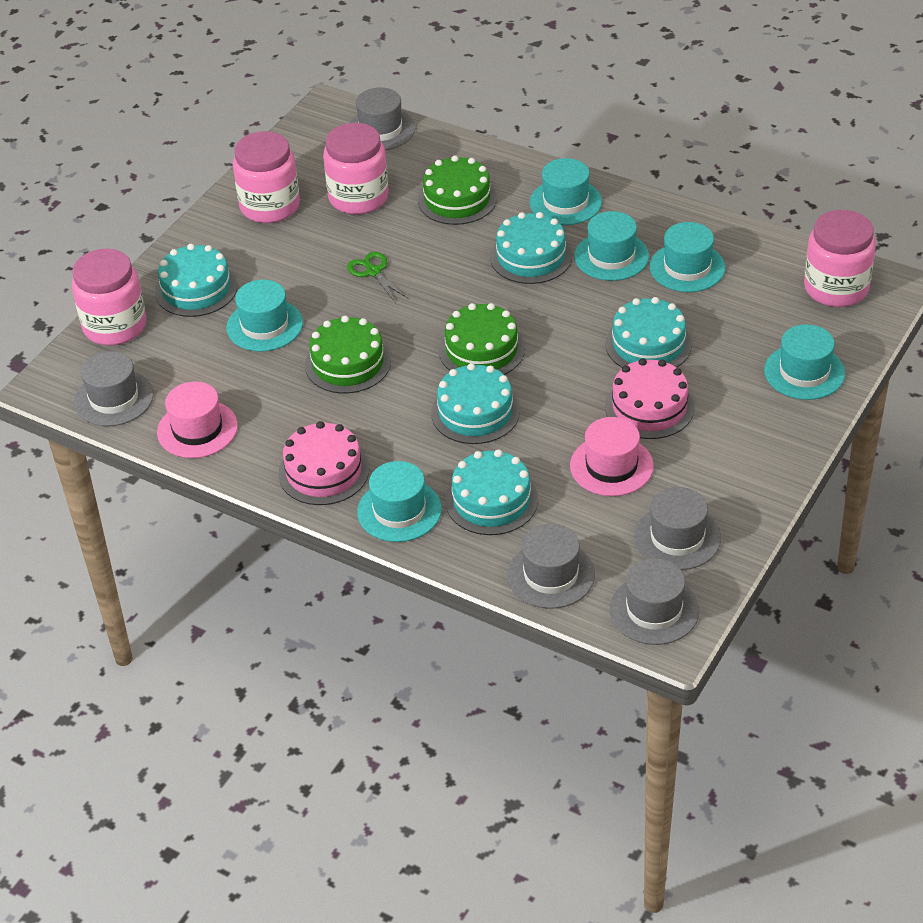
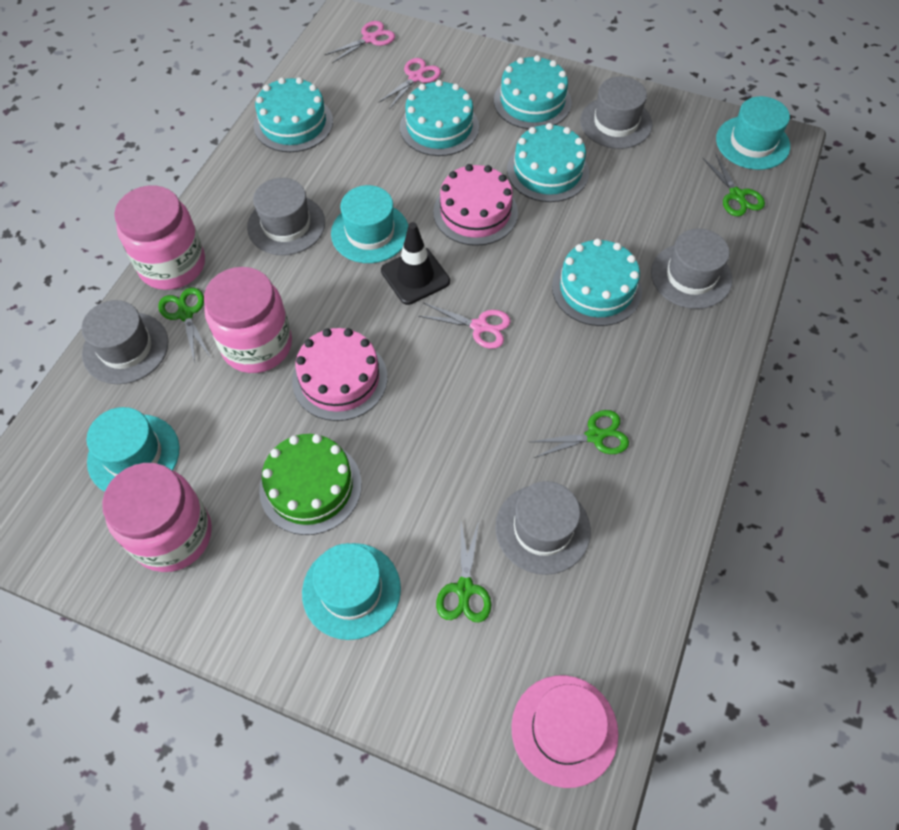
black traffic cone: none = 0 -> [381,222,450,305] = 1
green cake: [305,316,391,394] [418,155,497,225] [439,303,525,375] = 3 -> [259,434,362,535] = 1
green scissors: [347,252,409,303] = 1 -> [158,287,211,363] [436,521,491,622] [530,410,629,458] [703,153,765,216] = 4
pink hat: [157,381,238,458] [570,417,654,496] = 2 -> [511,675,618,788] = 1
pink jar: [72,249,147,345] [233,131,300,223] [323,123,389,214] [804,210,876,307] = 4 -> [102,463,212,572] [114,185,205,290] [204,267,292,373] = 3
pink scissors: none = 0 -> [325,21,395,63] [378,58,441,109] [418,303,511,349] = 3
turquoise hat: [226,280,303,352] [357,461,442,542] [530,158,602,225] [574,211,649,281] [650,222,726,292] [764,324,845,400] = 6 -> [87,407,180,492] [302,543,401,640] [331,185,408,263] [716,96,790,170] = 4

